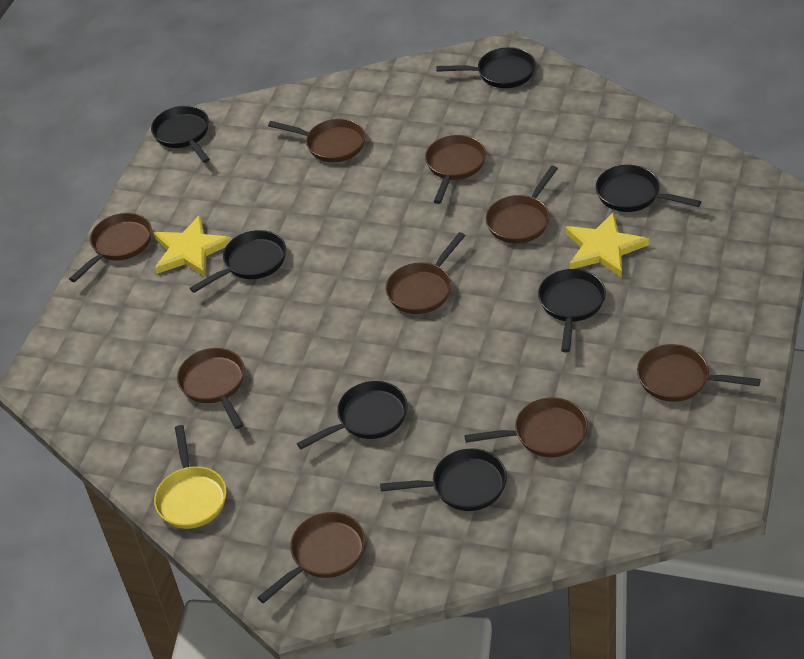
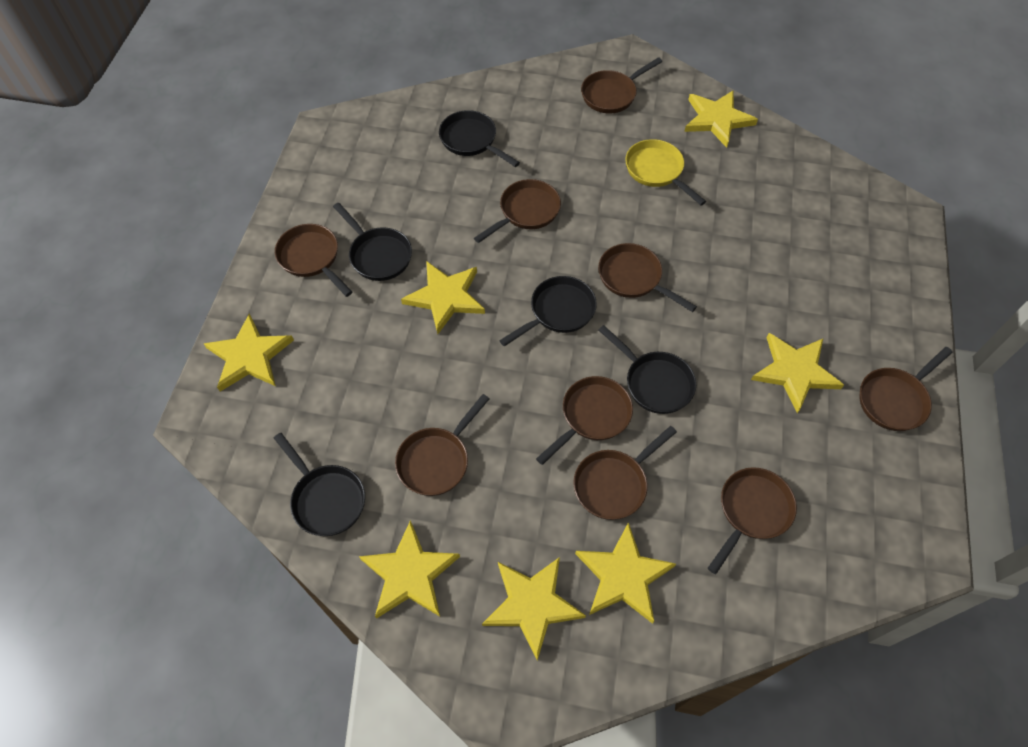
black pan: [151,106,210,163] [190,230,286,293] [297,381,408,449] [380,448,507,511] [436,47,536,88] [538,269,606,352] [596,165,701,212] = 7 -> [274,433,365,536] [333,203,412,281] [439,110,520,167] [499,276,597,346] [598,325,696,414] = 5
yellow star: [154,215,232,277] [565,212,649,277] = 2 -> [204,314,294,391] [359,520,460,619] [401,261,485,334] [482,557,586,660] [575,522,676,624] [684,91,758,148] [751,333,844,413] = 7

